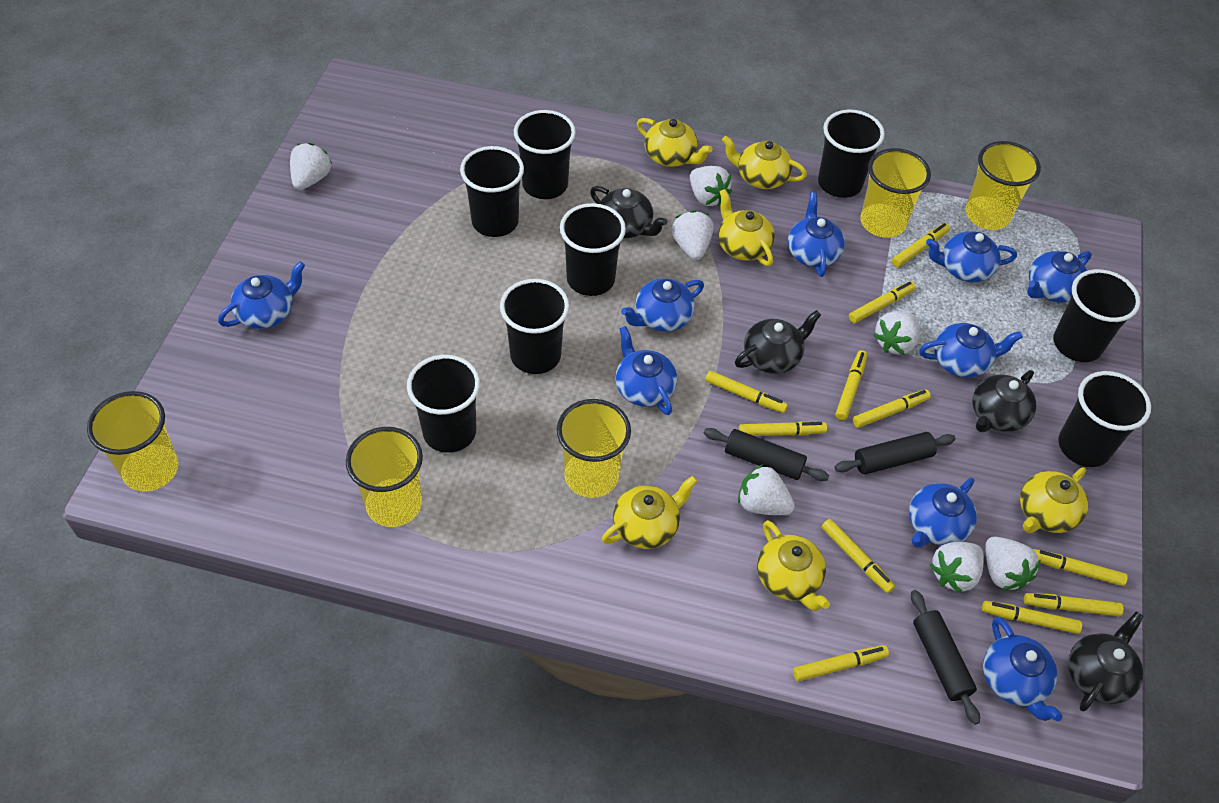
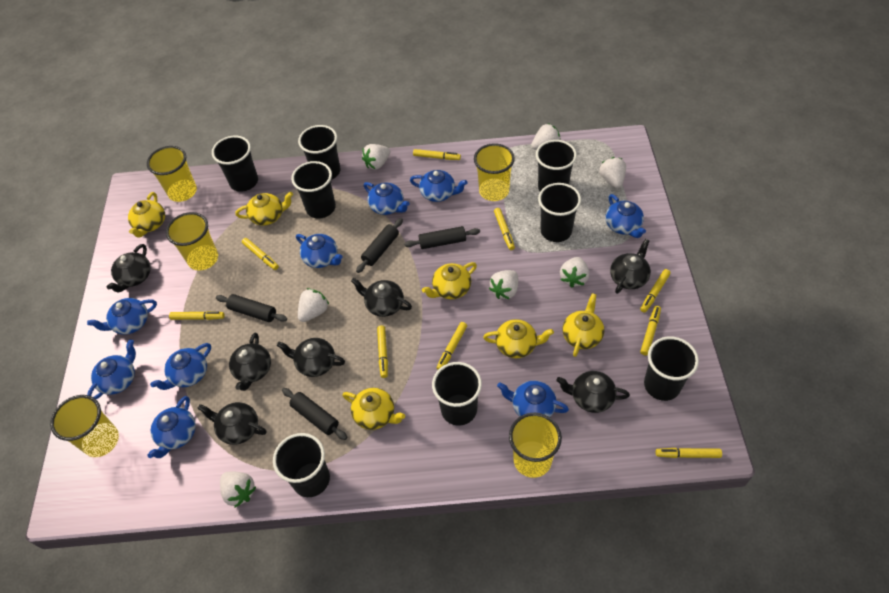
black rolling pin: [704,428,829,481] [835,432,956,475] [911,590,980,725] = 3 -> [216,294,287,322] [282,388,347,440] [356,218,403,273] [404,226,480,249] = 4
black teapot: [590,186,667,238] [735,310,821,374] [972,370,1036,432] [1068,611,1144,711] = 4 -> [107,244,151,293] [197,402,267,445] [229,333,271,391] [277,338,345,377] [351,278,412,317] [556,371,630,413] [610,239,651,294] = 7
yellow marker: [705,371,788,413] [739,421,827,436] [793,645,889,681] [822,519,895,593] [835,350,867,420] [849,281,916,323] [853,389,931,428] [892,223,950,267] [982,601,1082,634] [1024,593,1123,616] [1033,549,1128,586] = 11 -> [169,311,225,320] [242,238,279,270] [377,325,388,378] [413,149,461,160] [437,322,467,369] [494,208,515,250] [640,269,671,313] [640,306,661,356] [656,448,722,458] = 9

